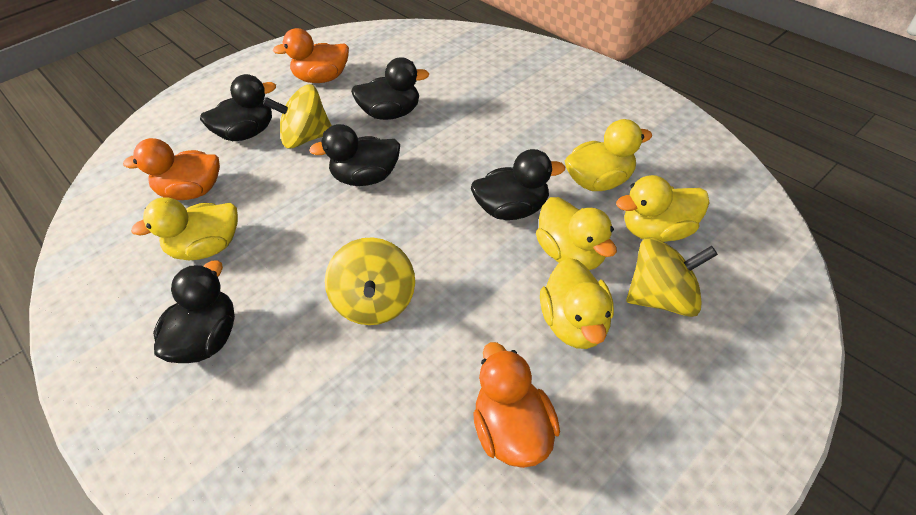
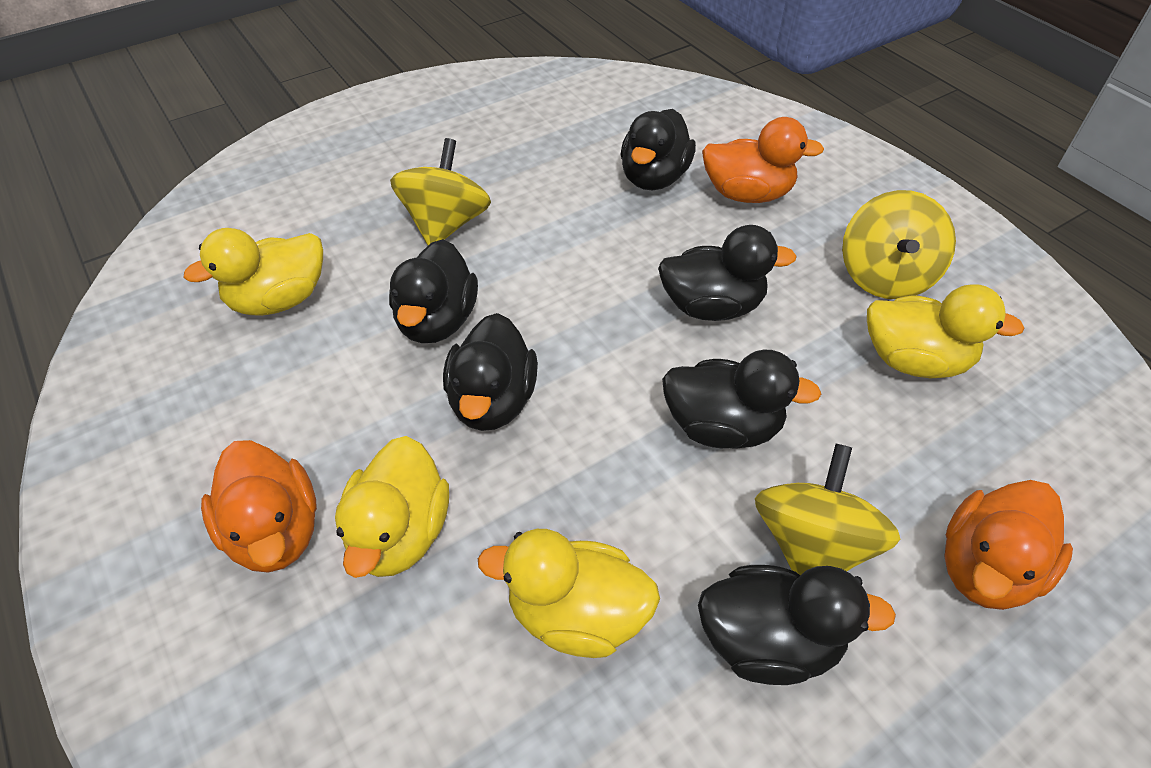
black duck: [153,260,235,363] [200,74,276,141] [309,124,400,186] [351,57,430,120] [471,149,565,220] = 5 -> [389,239,478,343] [443,313,538,431] [621,109,696,190] [658,225,797,321] [662,350,821,448] [698,565,896,685] = 6
yellow duck: [131,198,238,260] [536,197,617,270] [540,258,614,349] [565,119,652,191] [616,175,710,242] = 5 -> [184,228,323,316] [335,436,449,578] [478,529,660,658] [867,284,1024,378] = 4

